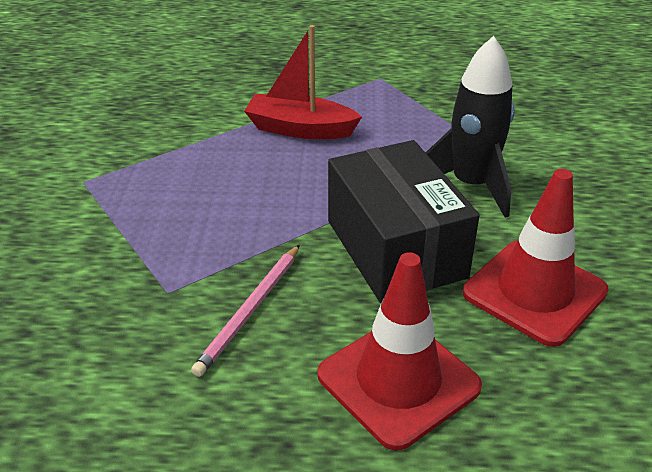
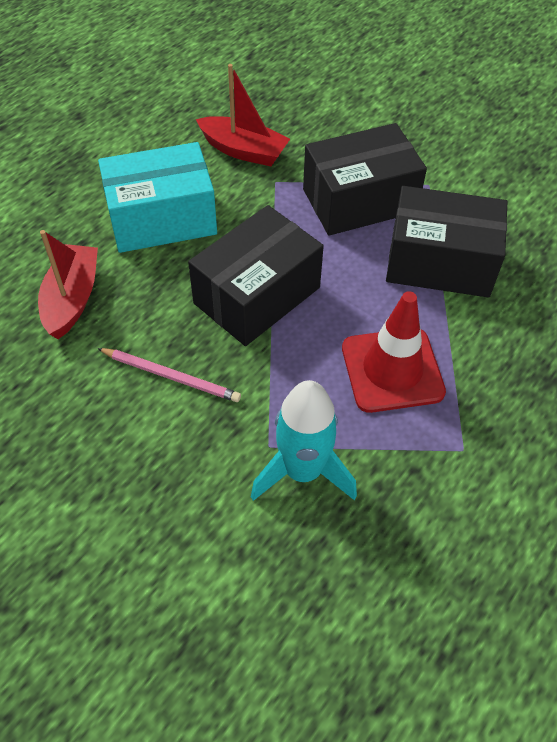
black box: [328,140,480,303] = 1 -> [188,205,324,346] [303,123,427,236] [386,186,507,298] = 3
black rocket: [426,36,515,218] = 1 -> none = 0
red boat: [244,25,362,139] = 1 -> [38,230,98,339] [196,64,290,166] = 2
red traffic cone: [317,252,482,451] [463,169,609,347] = 2 -> [342,291,446,413] = 1
turquoise box: none = 0 -> [98,142,217,253] = 1
turquoise rocket: none = 0 -> [251,380,357,501] = 1

